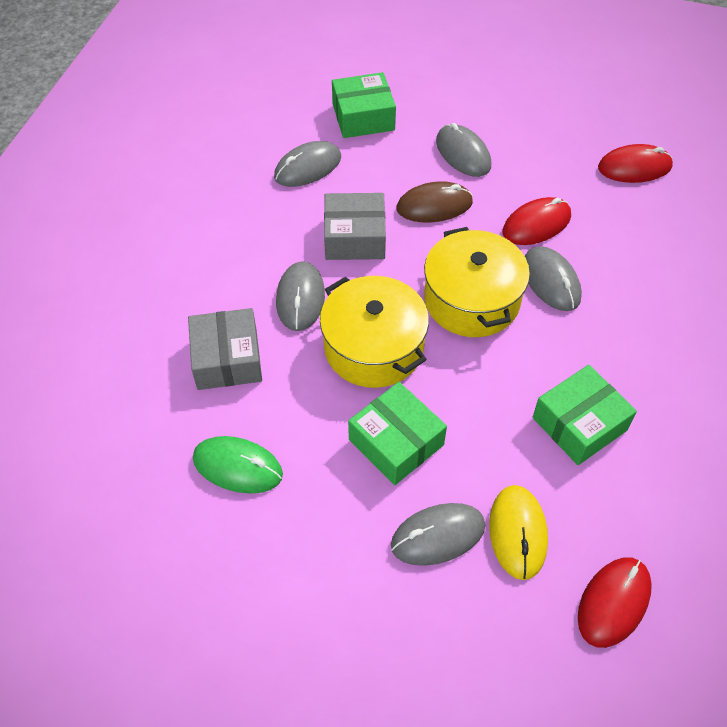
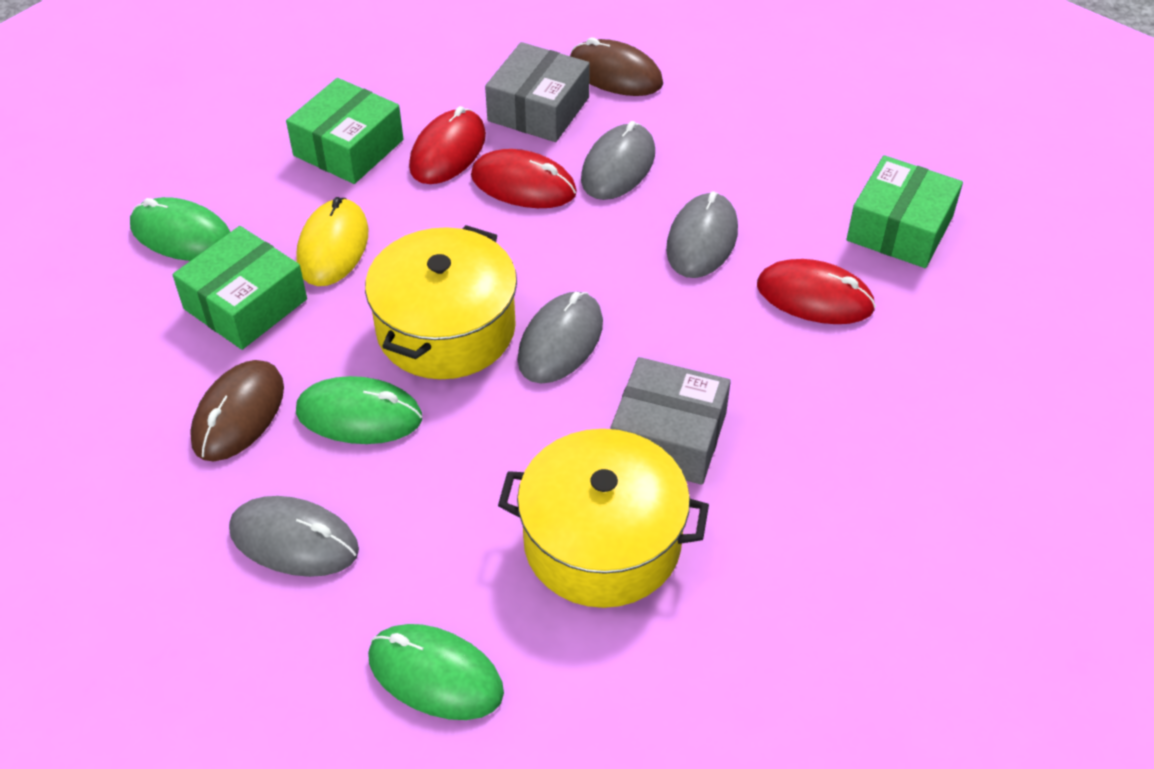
brown mouse: [397,181,473,222] = 1 -> [190,360,284,461] [570,37,663,96] = 2
green mouse: [193,436,283,494] = 1 -> [130,197,230,261] [296,376,422,444] [368,624,504,720] = 3
grey mouse: [274,141,341,187] [276,261,325,331] [391,503,485,566] [436,123,491,177] [525,246,582,311] = 5 -> [229,496,359,577] [518,292,603,383] [581,121,655,200] [666,191,738,278] = 4

